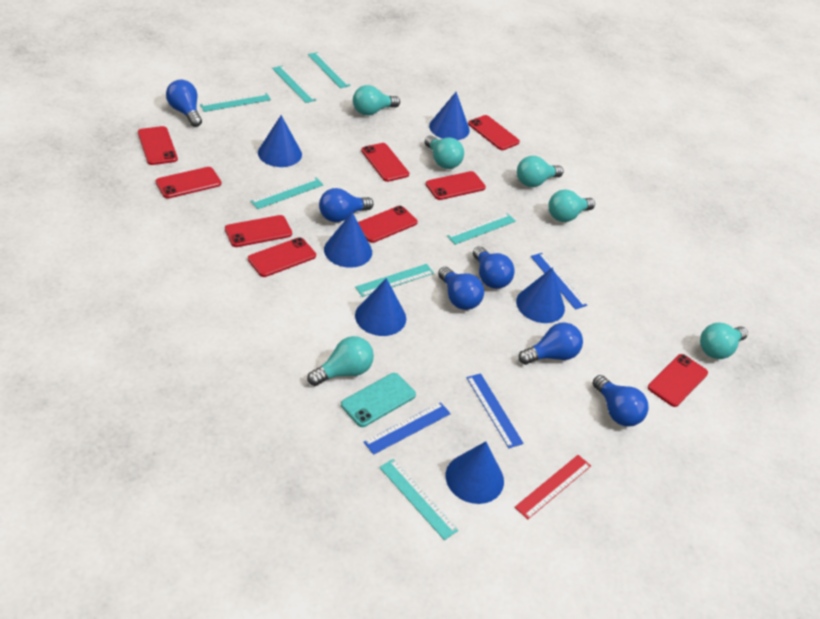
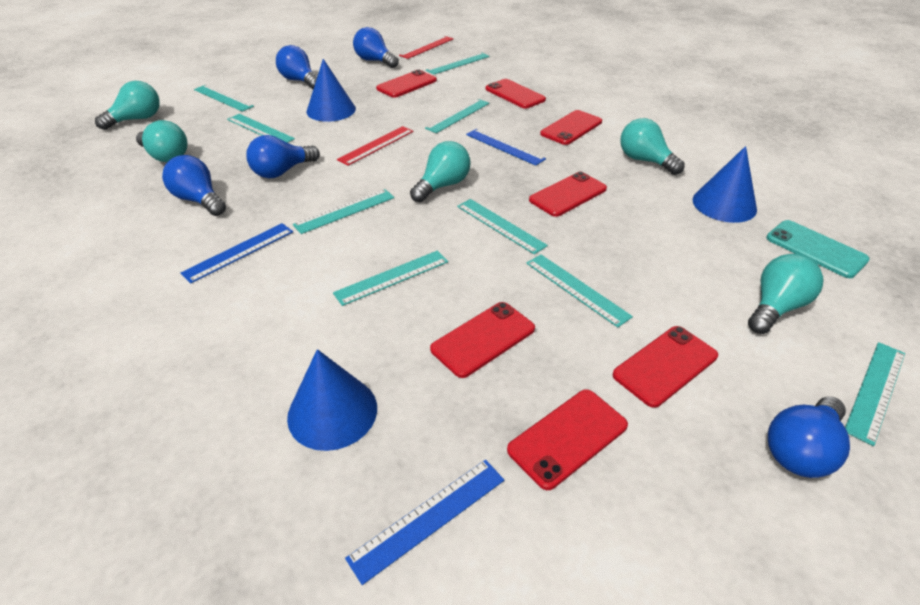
blue cone: [258,115,302,167] [324,212,372,268] [355,278,406,336] [429,92,470,140] [446,441,504,504] [516,267,565,323] = 6 -> [287,349,377,451] [307,59,356,122] [692,146,757,223] = 3
blue light bulb: [166,80,202,127] [319,188,374,222] [438,267,484,310] [473,246,515,289] [518,322,583,365] [593,375,649,426] = 6 -> [162,155,226,216] [246,135,320,178] [276,45,317,89] [353,27,399,68] [768,397,850,478] = 5
red phone: [138,126,178,165] [156,167,221,199] [225,215,292,247] [248,237,316,277] [358,206,418,243] [361,143,409,182] [425,171,486,200] [468,115,520,150] [648,354,708,407] = 9 -> [376,70,437,98] [430,302,535,378] [486,79,546,109] [507,389,628,490] [529,172,607,217] [540,110,602,145] [613,326,718,408] = 7
red ruler: [515,455,591,519] = 1 -> [337,126,413,166] [399,36,453,59] = 2
turquoise light bulb: [307,336,374,386] [353,85,400,115] [425,136,464,169] [517,156,563,187] [548,190,595,222] [700,323,748,359] = 6 -> [95,81,160,130] [136,120,188,162] [410,141,470,203] [620,118,685,175] [748,254,823,334] = 5
turquoise ruler: [200,93,271,112] [251,177,323,209] [272,65,316,103] [308,52,351,88] [355,264,434,297] [379,459,458,540] [447,213,516,245] = 7 -> [194,85,254,112] [227,114,295,143] [293,189,395,234] [333,251,448,306] [425,99,489,133] [426,52,489,75] [457,199,548,254] [526,255,633,327] [845,342,905,446] = 9

